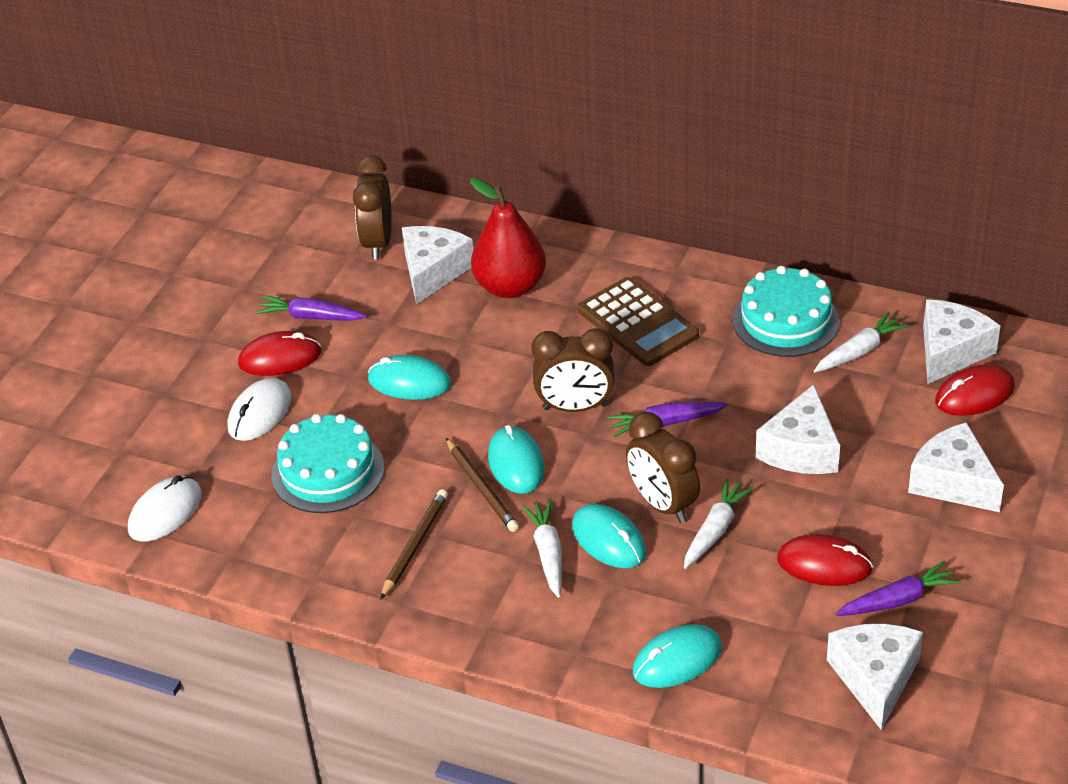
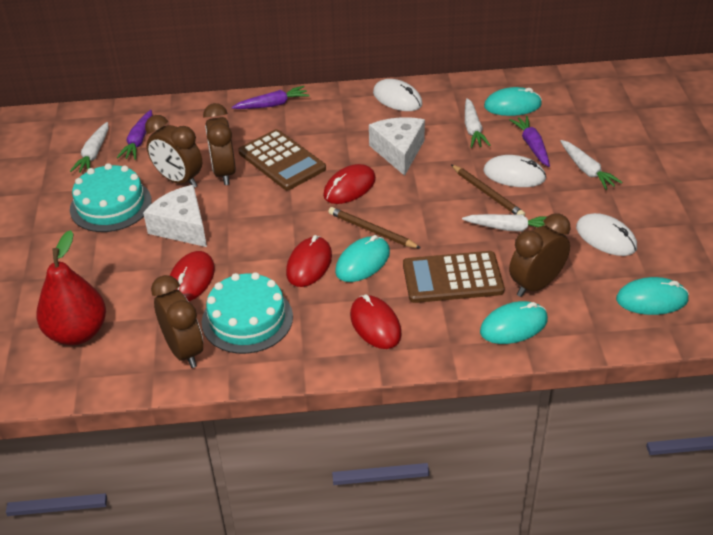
brown calculator: [578,277,699,366] = 1 -> [238,129,326,190] [403,251,505,303] = 2
brown clock: [353,155,392,260] [531,328,615,412] [626,412,700,523] = 3 -> [145,115,202,188] [151,275,203,368] [203,103,236,185] [509,213,571,297] = 4
red mouse: [238,331,321,376] [777,534,873,586] [935,364,1015,416] = 3 -> [170,251,215,301] [286,235,332,287] [323,164,376,204] [350,294,402,349] = 4
white carrot: [522,500,562,598] [684,478,754,569] [814,312,908,372] = 3 -> [70,122,108,173] [462,214,546,232] [465,98,491,148] [560,140,622,190] = 4
white cheese: [402,226,473,304] [755,384,840,474] [827,624,923,730] [908,422,1004,512] [923,299,1000,384] = 5 -> [143,185,207,247] [369,117,425,176] = 2
white mouse: [128,475,202,542] [228,378,291,441] = 2 -> [373,79,422,111] [484,155,546,187] [576,213,637,256] = 3

